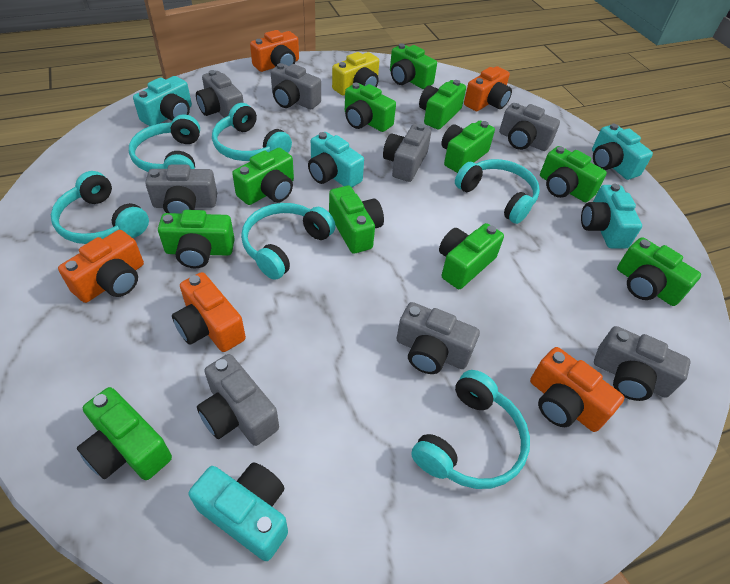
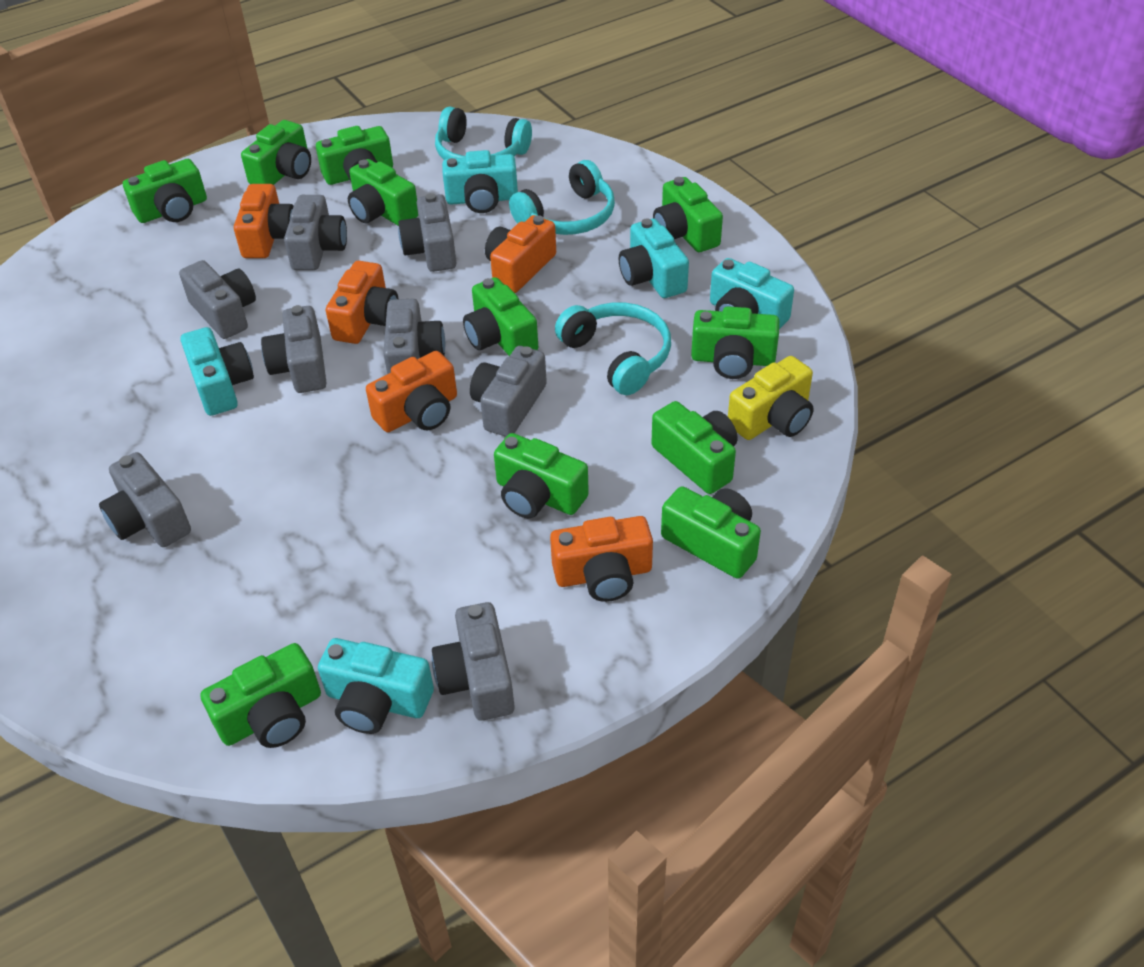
turquoise headphones: [51,171,149,244] [129,114,200,172] [212,103,292,161] [241,203,336,280] [411,370,530,489] [455,159,540,224] = 6 -> [435,106,532,160] [509,160,615,235] [555,302,671,395] = 3

